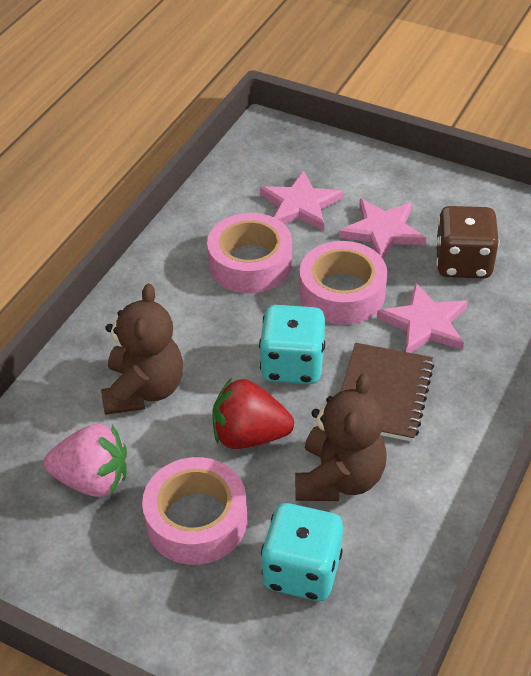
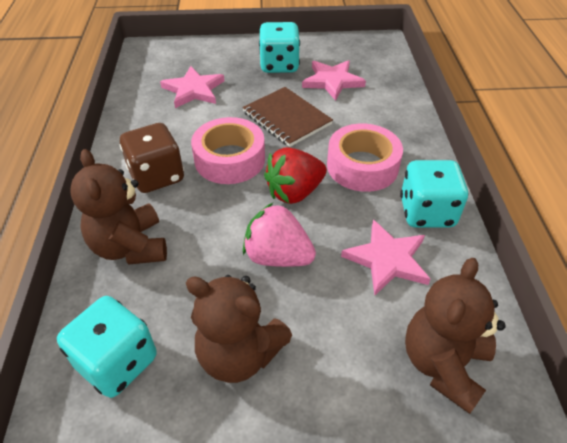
brown teddy bear: [101,284,183,415] [295,373,387,501] = 2 -> [70,149,167,264] [186,275,292,383] [405,258,506,414] = 3
pink tape: [142,457,247,565] [207,213,292,293] [299,241,387,325] = 3 -> [191,117,265,184] [327,124,403,192] = 2
turquoise dice: [259,305,325,384] [261,503,343,601] = 2 -> [57,296,157,398] [259,22,300,73] [400,160,468,228] = 3

